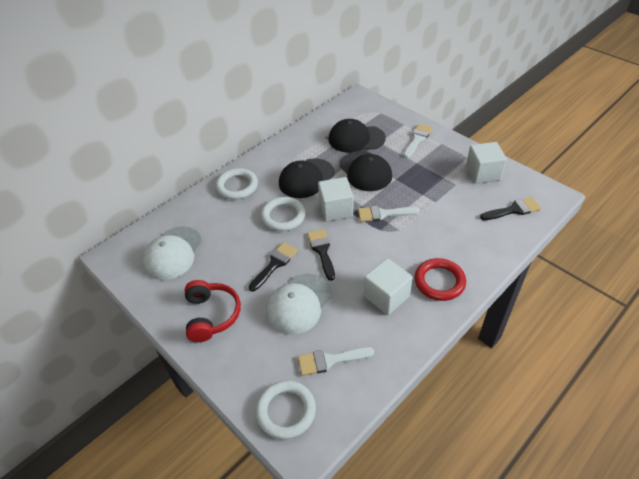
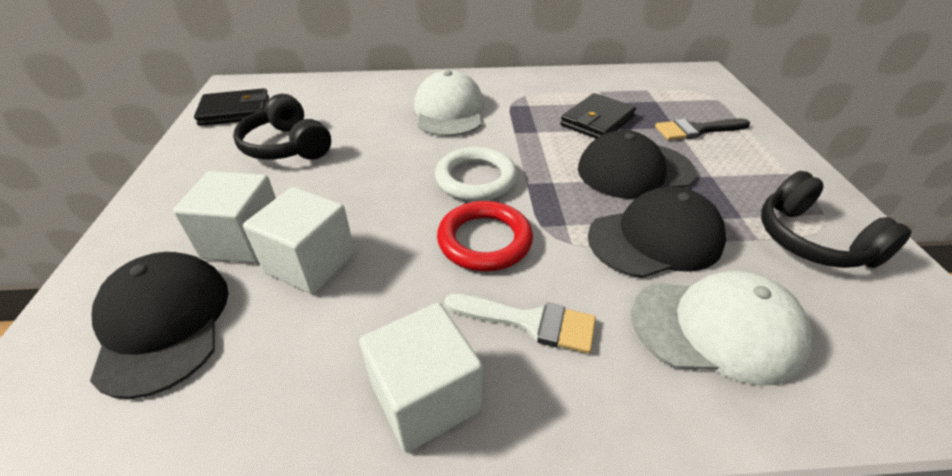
black brush: [248,242,298,292] [307,229,335,281] [480,197,541,220] = 3 -> [655,119,750,140] = 1
black headphones: none = 0 -> [233,94,331,160] [761,171,912,268] = 2
black wallet: none = 0 -> [194,88,269,126] [560,93,636,139] = 2
red headphones: [185,280,241,342] = 1 -> none = 0
white brush: [298,347,374,376] [358,206,420,222] [404,124,433,158] = 3 -> [444,294,596,354] = 1
white ring: [216,168,258,200] [256,380,316,439] [261,197,306,231] = 3 -> [435,147,517,202] = 1

